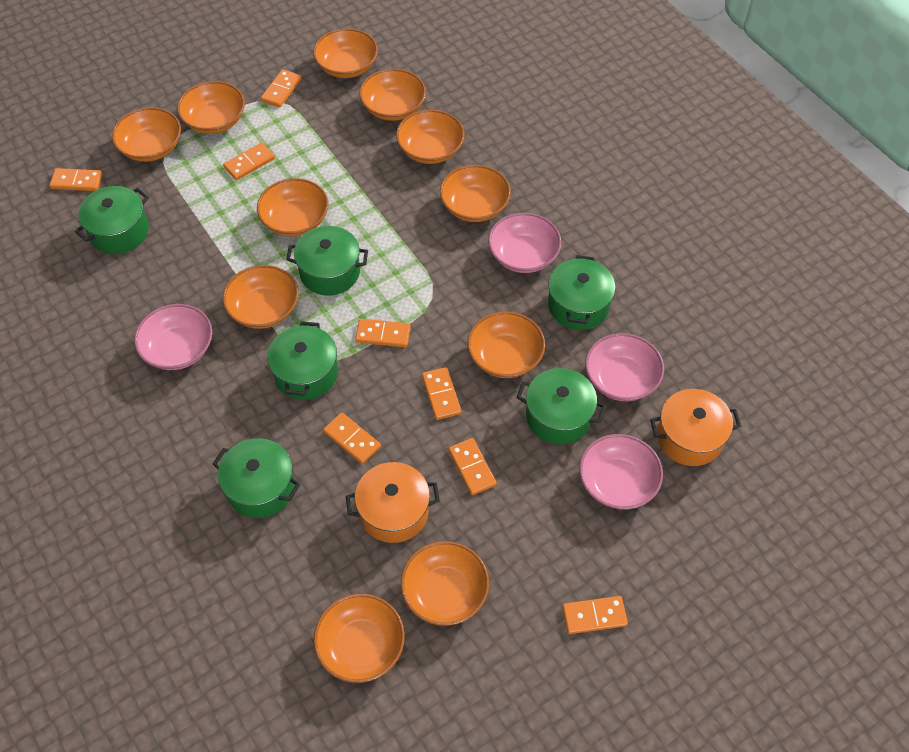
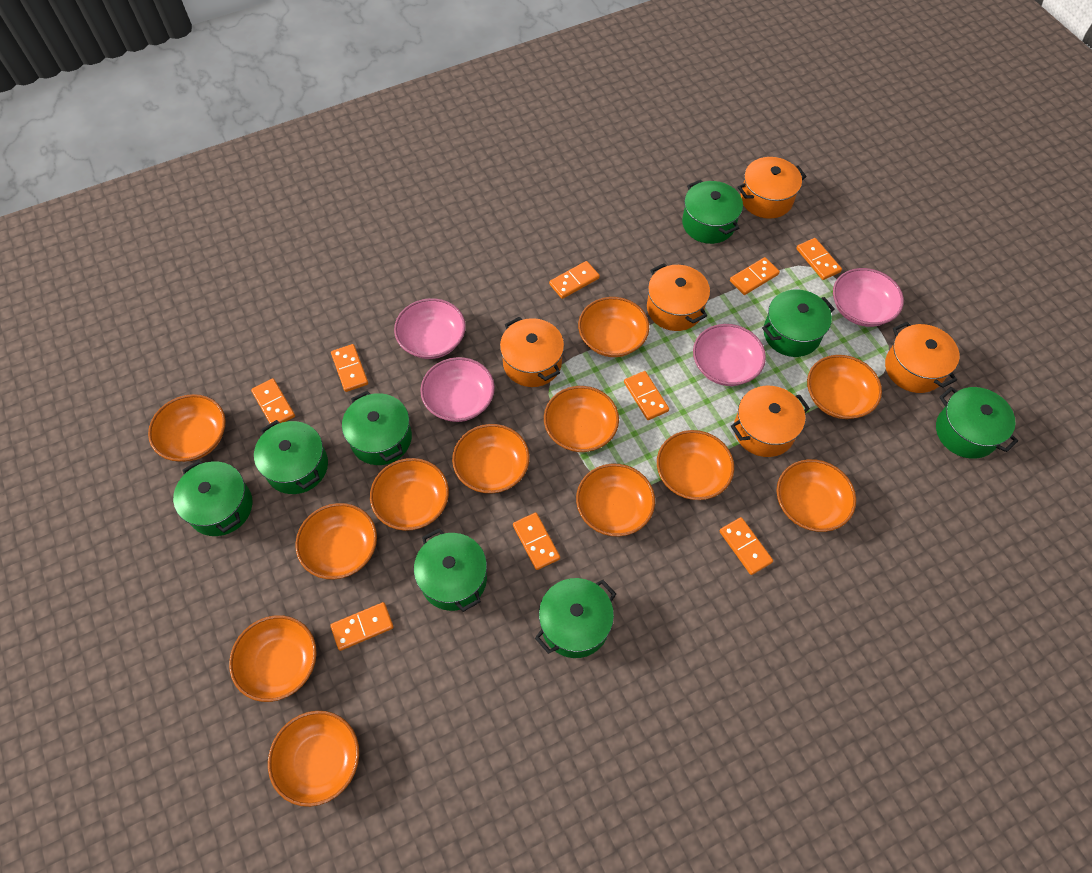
green pot: [75,186,149,254] [213,438,301,518] [267,321,338,400] [286,226,368,296] [516,368,606,445] [548,255,615,330] = 6 -> [173,460,252,536] [254,420,328,494] [342,391,412,465] [414,528,487,612] [535,578,616,658] [682,180,743,244] [762,290,835,357] [936,387,1018,459] = 8
orange bowl: [112,107,181,162] [177,81,245,134] [223,265,299,329] [257,178,328,237] [313,28,378,78] [314,594,405,683] [359,69,426,121] [396,110,465,164] [401,541,489,626] [440,165,511,222] [468,311,545,378] = 11 -> [148,394,226,462] [229,615,317,702] [268,711,359,807] [295,503,377,580] [370,458,449,531] [452,424,530,493] [544,386,619,452] [576,464,655,537] [578,297,649,357] [657,430,734,500] [776,459,856,532] [807,355,882,419] = 12
orange domino: [50,168,103,191] [223,142,275,180] [261,69,302,108] [323,412,381,464] [355,319,411,347] [422,367,462,420] [448,438,497,495] [562,596,628,634] = 8 -> [251,378,295,426] [330,602,394,651] [331,344,368,392] [513,513,560,570] [549,261,600,299] [624,371,669,420] [719,517,773,575] [730,257,780,295] [796,238,842,280] = 9
orange pot: [346,462,440,543] [650,389,741,466] = 2 -> [500,317,564,387] [647,263,710,331] [731,386,810,457] [737,157,807,219] [885,322,959,393] = 5

